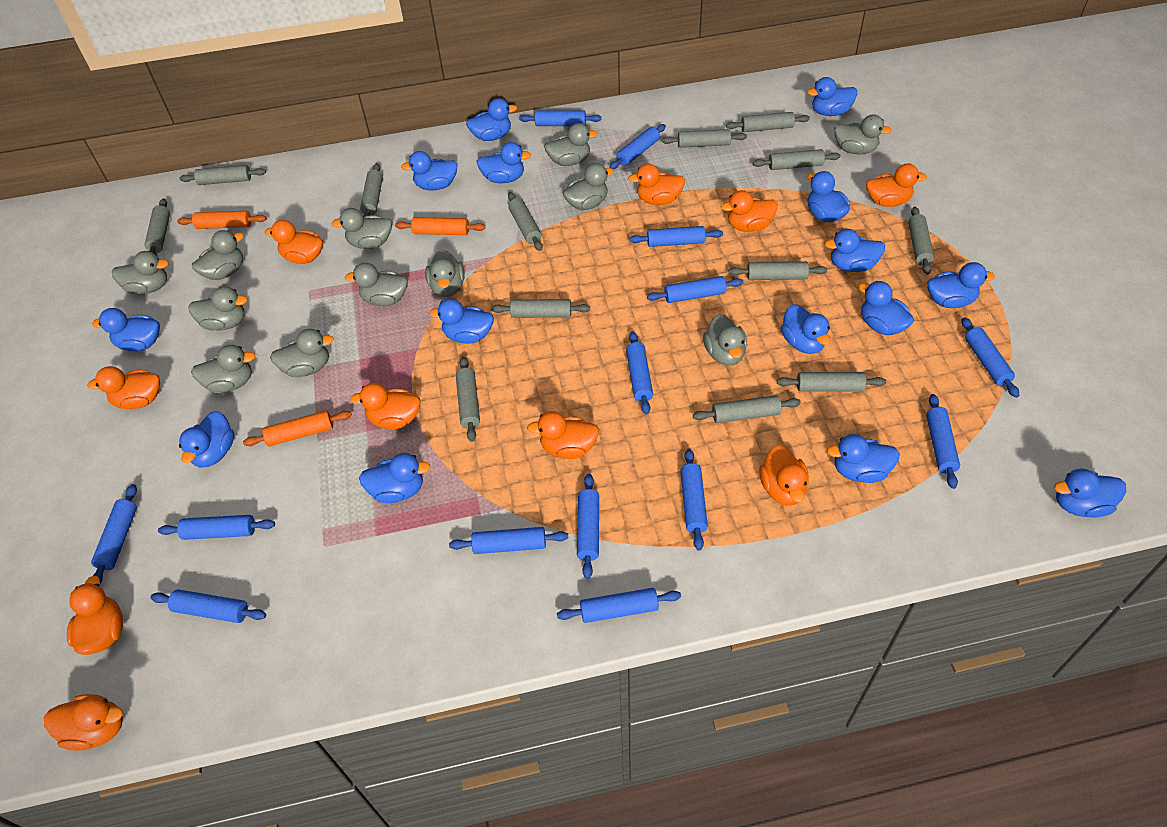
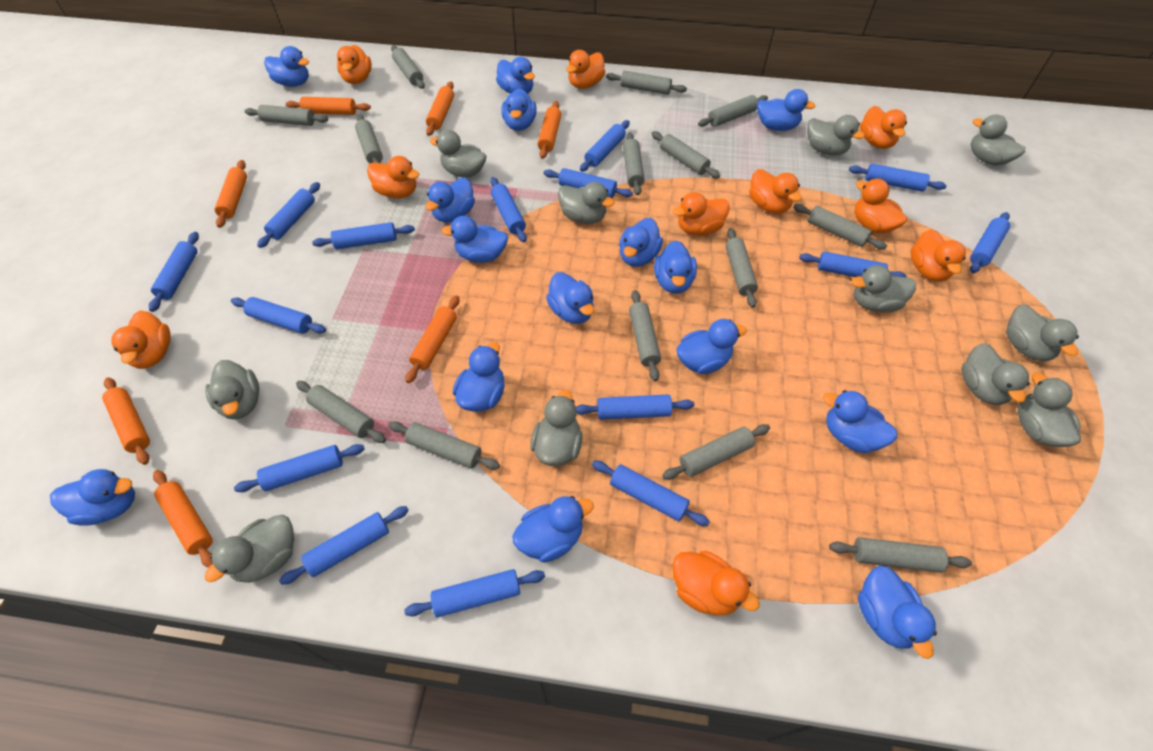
blue rolling pin: [91,484,137,584] [150,589,266,623] [158,515,275,540] [449,527,568,554] [519,110,602,126] [557,588,681,623] [577,474,599,579] [610,124,666,169] [626,331,653,414] [629,226,723,247] [647,276,743,303] [680,449,708,551] [926,394,960,489] [962,317,1019,398] = 14 -> [149,232,199,312] [231,297,326,334] [234,444,364,492] [257,182,320,248] [279,506,409,585] [312,222,415,249] [404,569,545,617] [490,177,527,242] [543,168,633,198] [576,395,694,420] [580,120,630,172] [592,460,710,526] [799,251,907,278] [849,164,947,192] [970,212,1010,273] = 15
grey duck: [112,251,169,294] [188,286,248,331] [191,345,256,393] [192,230,244,280] [270,329,334,377] [332,208,392,249] [345,263,408,306] [425,250,465,297] [544,123,598,166] [563,163,614,210] [703,314,747,366] [834,114,892,154] = 12 -> [205,360,259,420] [205,515,294,583] [430,130,487,178] [530,390,583,466] [558,182,615,224] [807,115,865,156] [851,265,916,312] [961,343,1030,405] [971,114,1025,166] [1006,304,1079,361] [1018,373,1081,447] = 11
grey rolling pin: [145,199,170,253] [179,165,266,185] [360,163,383,217] [456,357,480,442] [491,299,590,318] [508,192,543,251] [662,129,747,148] [693,395,801,423] [726,112,810,132] [729,261,827,280] [753,149,840,170] [777,372,886,392] [908,207,934,275] = 13 -> [245,105,328,126] [296,381,386,443] [355,115,383,163] [388,421,500,470] [391,45,425,89] [606,71,687,95] [623,132,645,196] [629,290,661,381] [651,131,720,178] [662,424,770,480] [698,95,768,127] [725,228,758,308] [793,204,887,250] [829,537,972,573] = 14
orange rolling pin: [177,211,266,229] [243,410,352,446] [395,217,485,235] = 3 -> [102,377,150,465] [153,470,213,568] [215,160,247,228] [286,97,371,115] [406,295,459,383] [426,81,454,136] [538,101,561,159] = 7

